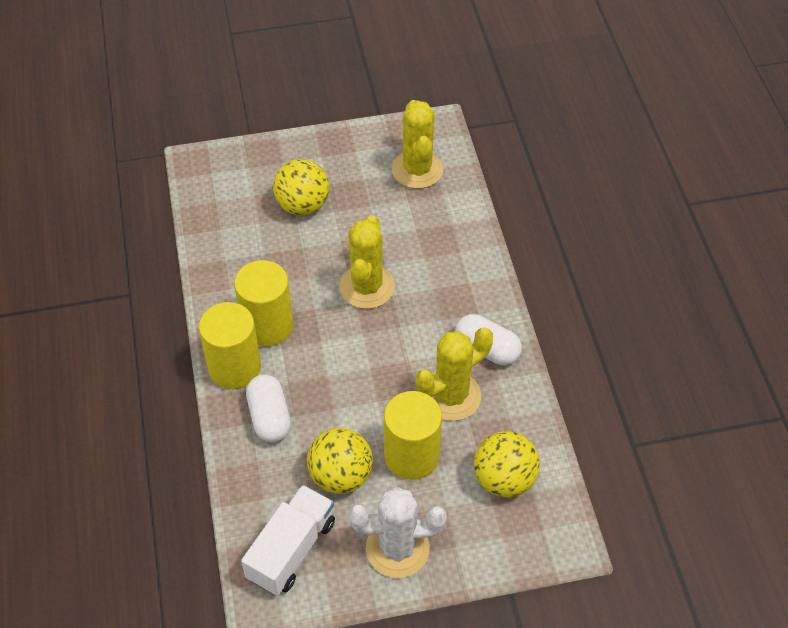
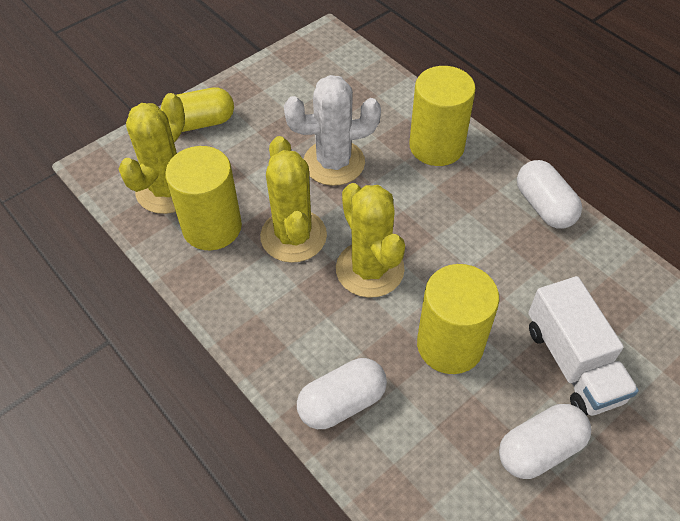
white capsule: [246,374,291,442] [455,314,522,365] = 2 -> [297,358,387,429] [499,404,591,479] [517,160,582,229] = 3
yellow ball: [273,159,329,216] [307,428,373,494] [474,431,540,497] = 3 -> none = 0
yellow capsule: none = 0 -> [160,87,234,132] = 1

